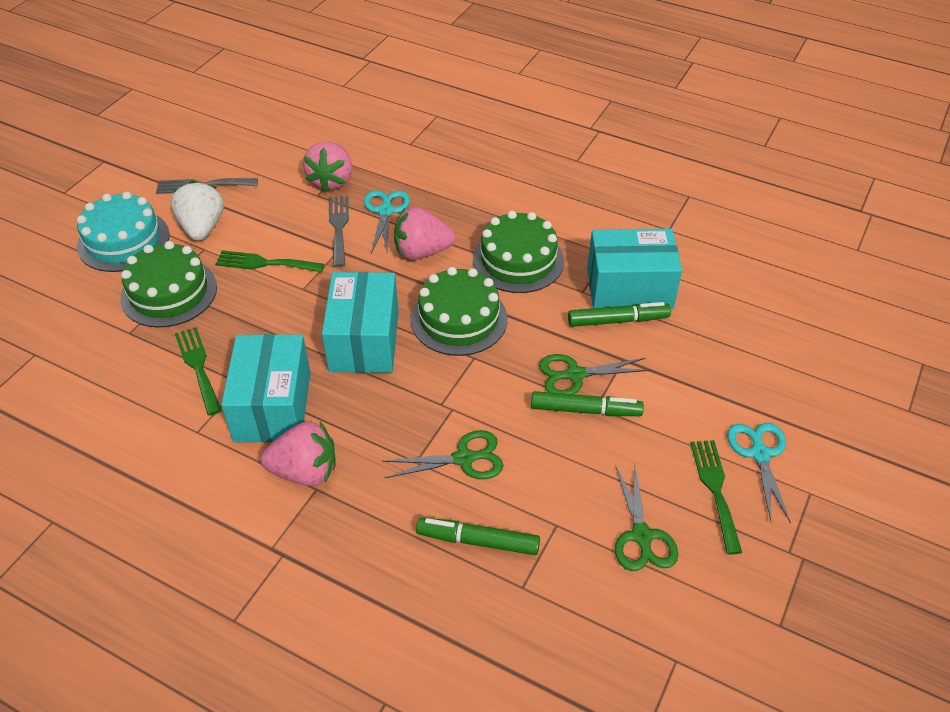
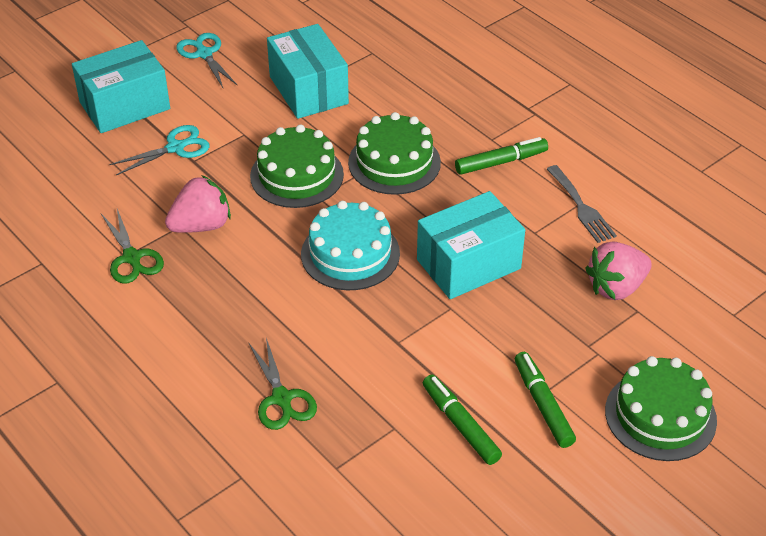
green fork: [175,327,222,416] [215,250,324,273] [690,440,742,555] = 3 -> none = 0
green scissors: [383,430,504,479] [539,354,651,394] [615,462,678,571] = 3 -> [101,209,164,284] [248,338,317,430] = 2
grey fork: [156,178,258,194] [329,196,349,267] = 2 -> [547,165,617,243] = 1
pink strawberry: [260,421,336,487] [303,141,352,192] [394,207,456,260] = 3 -> [165,175,231,233] [585,241,652,300] = 2
white strawberry: [171,181,224,241] = 1 -> none = 0

